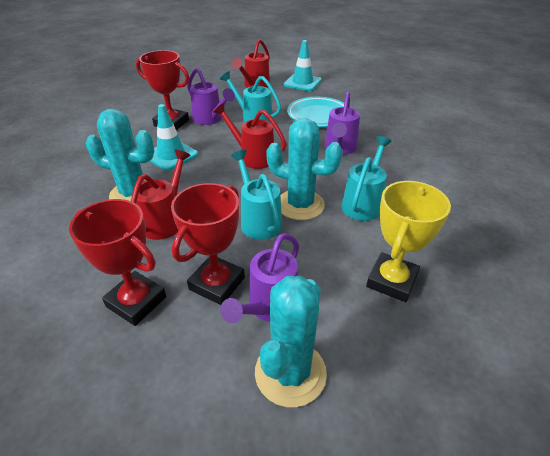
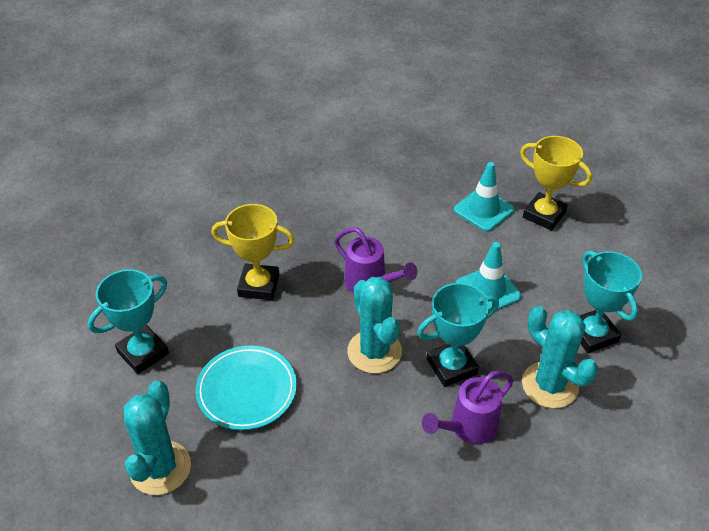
purple watering can: [187,68,235,125] [220,233,299,323] [325,92,360,155] = 3 -> [334,227,418,293] [422,371,513,444] = 2
red trophy: [69,199,166,326] [136,50,189,130] [171,183,245,305] = 3 -> none = 0
red watering can: [131,149,191,240] [213,103,286,169] [232,39,270,88] = 3 -> none = 0
turquoise trophy: none = 0 -> [88,269,169,374] [417,283,499,387] [580,250,642,353] = 3
turquoise watering can: [220,71,281,123] [231,150,282,240] [342,136,392,221] = 3 -> none = 0
yellow trophy: [366,181,451,302] = 1 -> [211,204,295,300] [520,136,592,231] = 2

